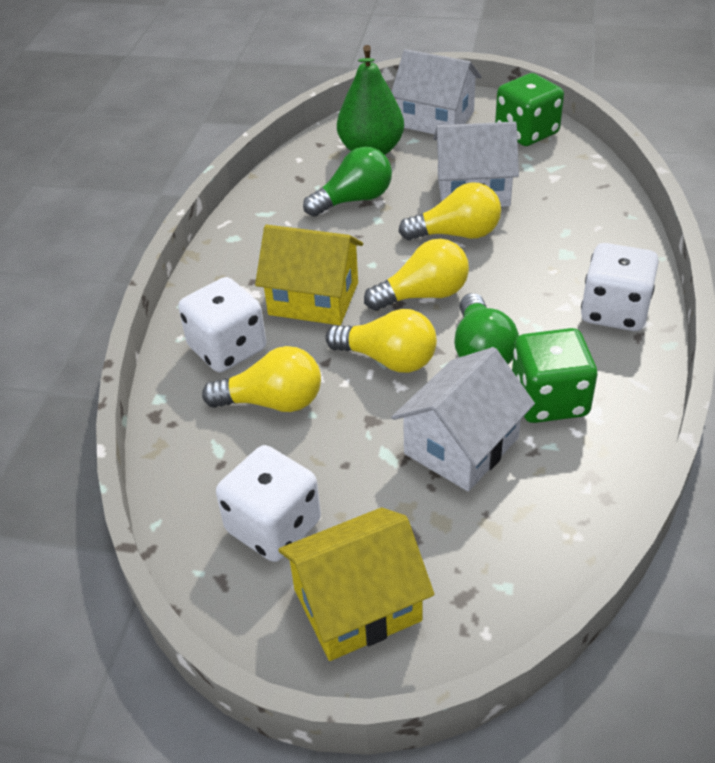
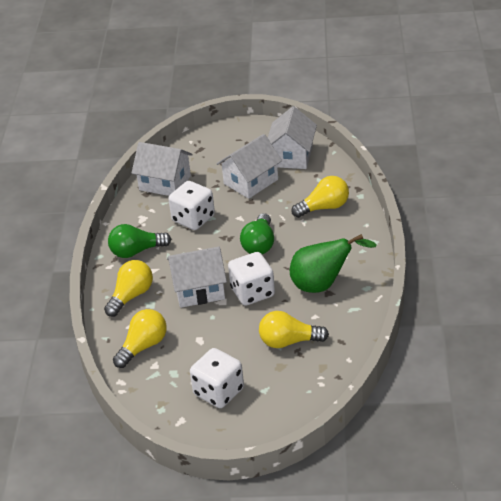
green dice: [495,73,564,146] [512,328,597,423] = 2 -> none = 0
white house: [391,49,482,134] [391,347,535,491] [433,122,519,207] = 3 -> [132,142,193,196] [167,247,227,308] [216,134,282,199] [268,106,317,169] = 4
yellow house: [255,225,363,325] [278,507,434,661] = 2 -> none = 0

